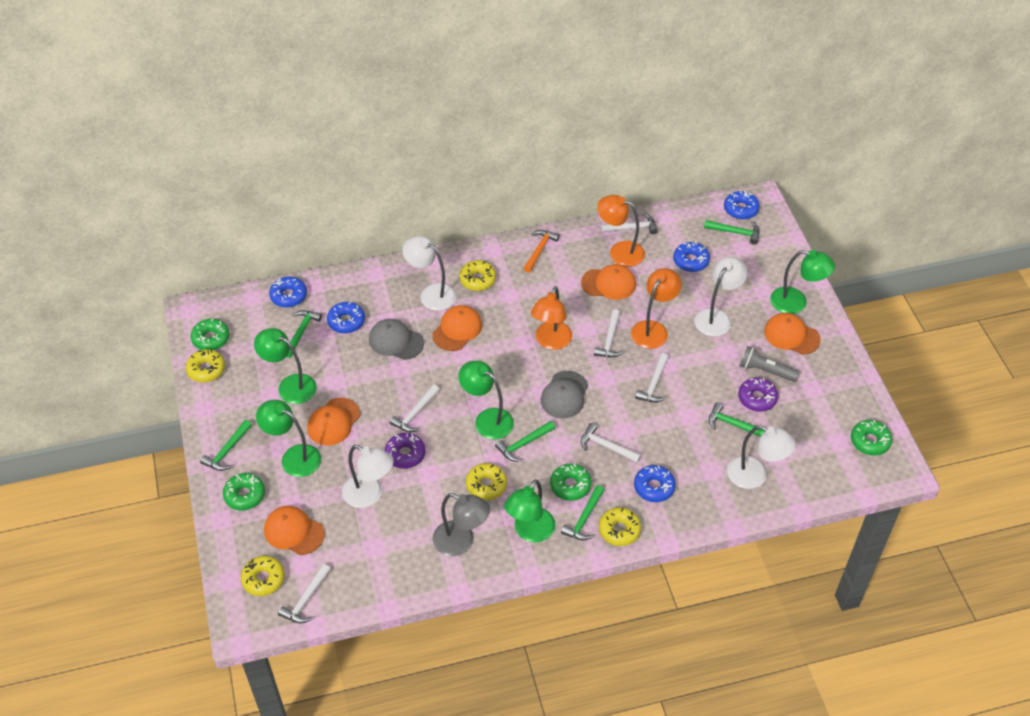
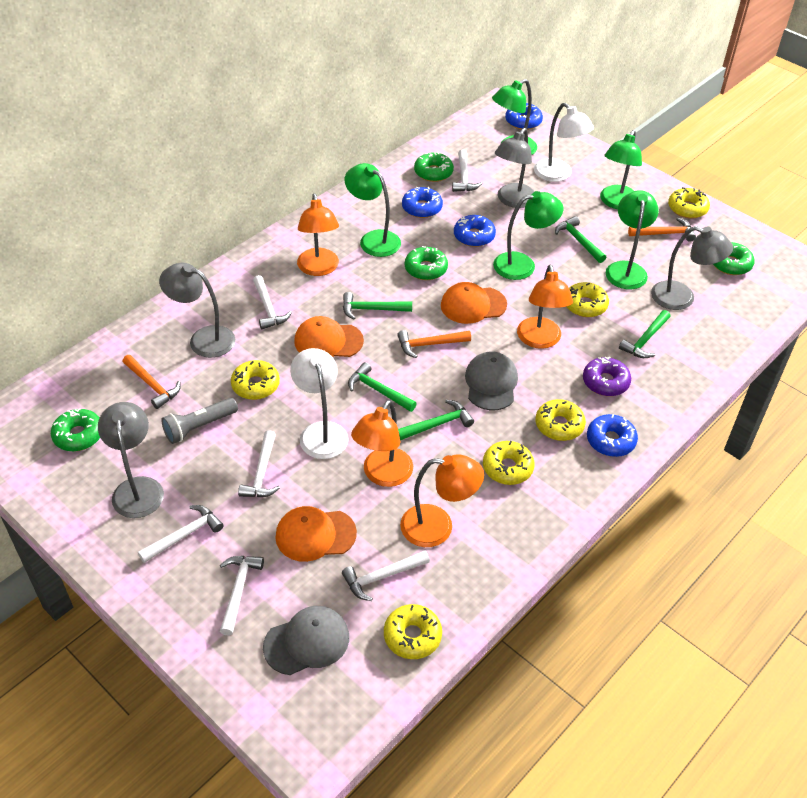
blue donut: [269,277,307,308] [327,302,365,333] [634,465,676,502] [673,242,710,272] [724,191,760,220] = 5 -> [402,186,443,218] [454,215,496,247] [505,103,543,130] [587,414,638,457] = 4
green hammer: [200,420,252,471] [287,310,322,358] [495,421,556,462] [561,485,604,540] [704,220,760,245] [709,402,765,437] = 6 -> [343,292,412,319] [348,362,417,412] [398,400,474,440] [555,216,606,263] [619,310,671,358] = 5
grey lamp: [433,493,490,556] = 1 -> [98,402,164,518] [159,263,235,358] [495,128,535,208] [651,226,733,310] = 4
orange cap: [264,506,325,555] [307,398,360,446] [432,305,482,351] [581,264,636,300] [764,313,821,355] = 5 -> [275,506,357,562] [294,316,364,357] [441,282,507,324] = 3
orange hammer: [523,230,560,273] = 1 -> [123,355,181,409] [397,330,471,358] [628,218,696,242] = 3
orange lamp: [531,286,572,350] [597,195,645,267] [631,268,682,349] = 3 -> [297,194,339,276] [351,400,413,487] [400,454,484,547] [517,265,573,349] = 4
purple donut: [385,433,426,469] [738,377,778,412] = 2 -> [583,357,631,396] = 1
white lamp: [342,445,394,508] [402,236,456,311] [694,257,747,337] [727,425,796,489] = 4 -> [290,348,348,459] [534,103,594,182] = 2
yellow donut: [186,349,225,382] [241,556,285,596] [459,260,496,291] [466,463,507,500] [599,507,641,546] = 5 -> [231,360,280,400] [384,604,442,659] [483,441,535,485] [535,399,586,441] [566,282,609,317] [668,187,710,219] = 6

